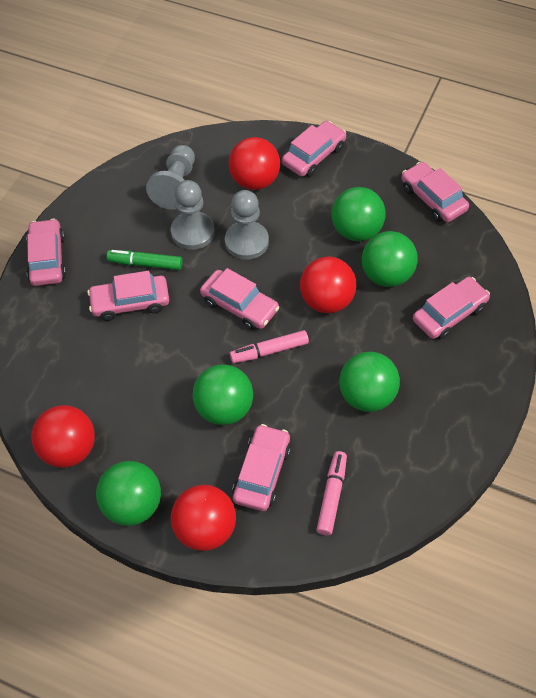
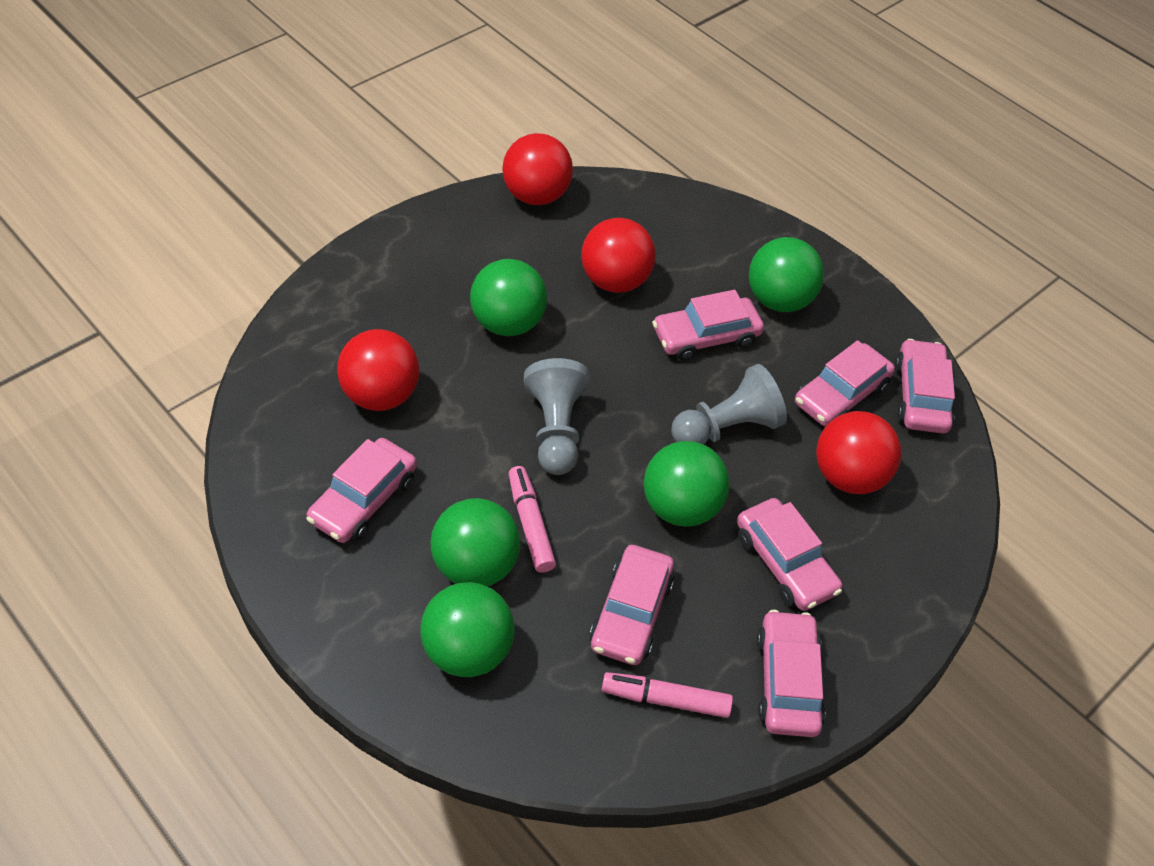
green marker: [107,250,182,270] = 1 -> none = 0
grey pawn: [146,145,195,210] [171,180,215,250] [225,190,269,260] = 3 -> [524,358,590,475] [671,364,787,445] = 2

